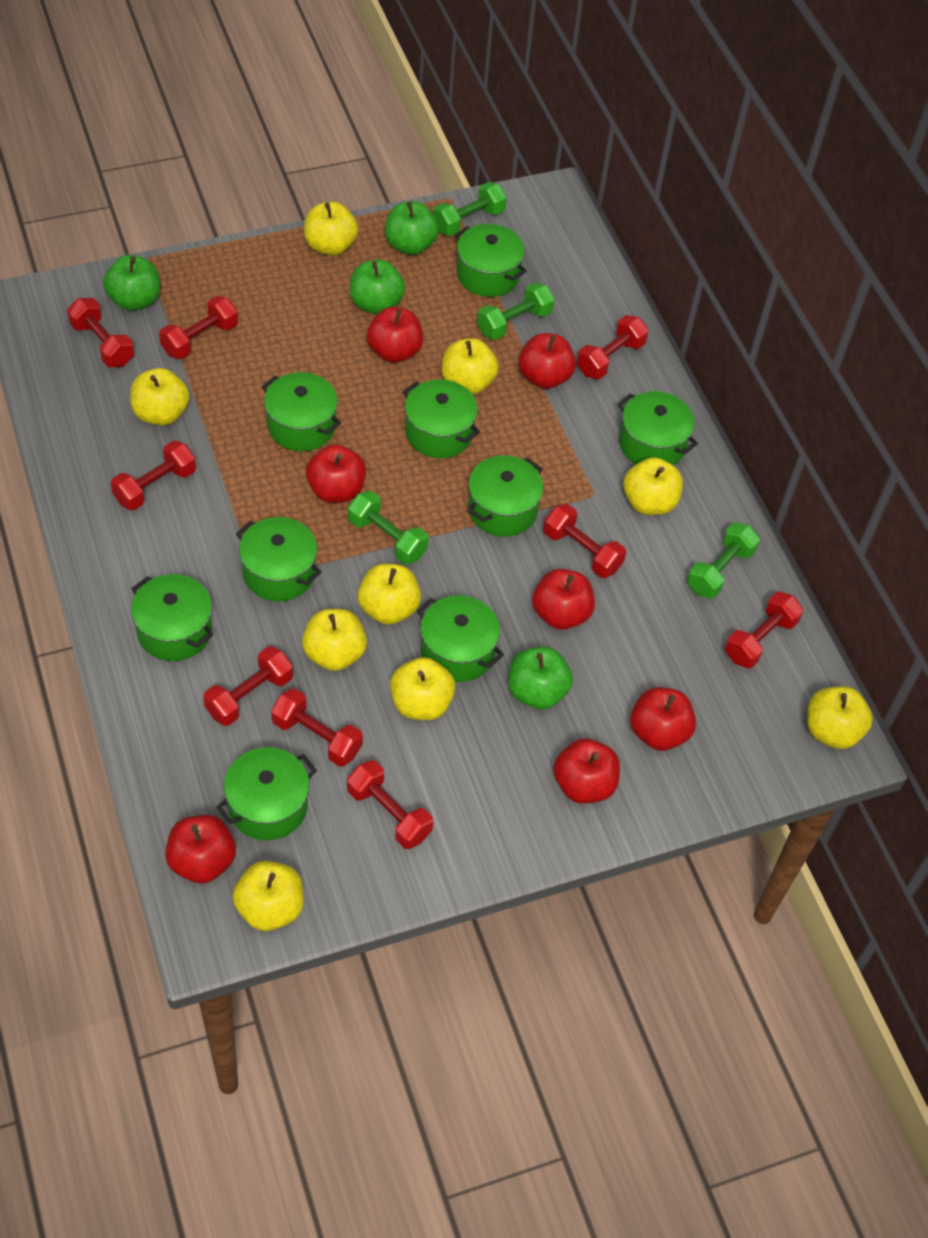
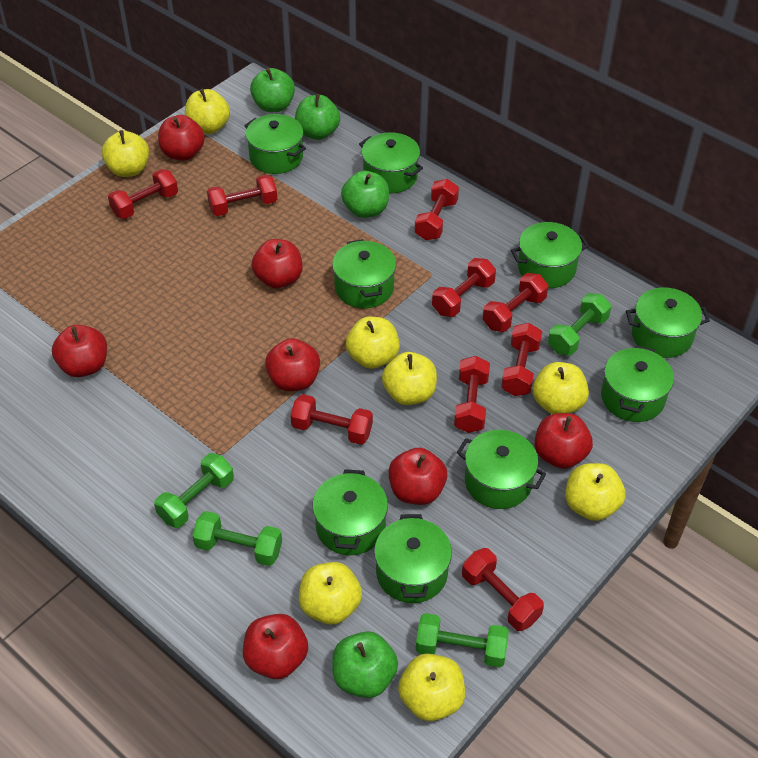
yellow apple: [130,368,190,425] [232,861,304,931] [302,609,367,671] [304,202,358,256] [358,564,421,625] [390,657,456,720] [442,338,499,394] [623,457,683,515] [807,686,873,749] = 9 -> [102,130,149,177] [185,89,230,134] [299,562,362,625] [346,317,400,369] [382,352,437,405] [398,654,465,721] [533,362,589,414] [565,463,626,521] = 8

